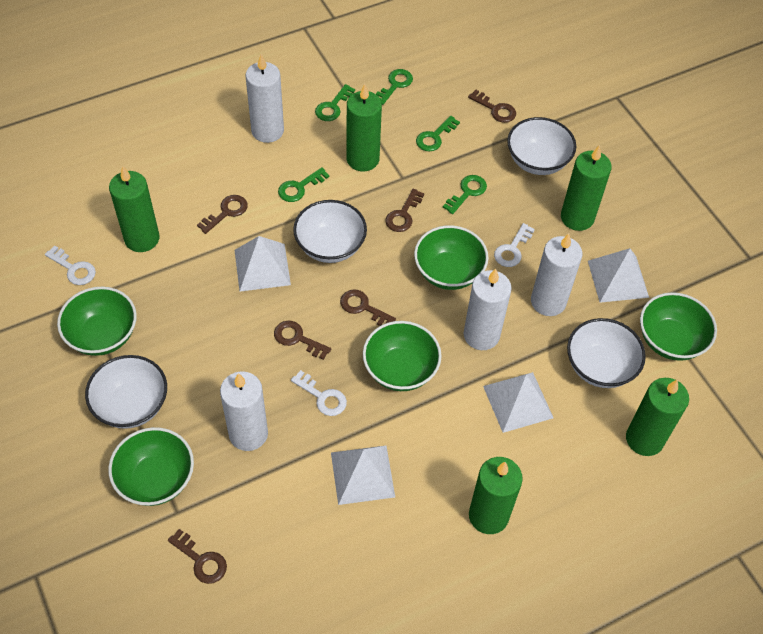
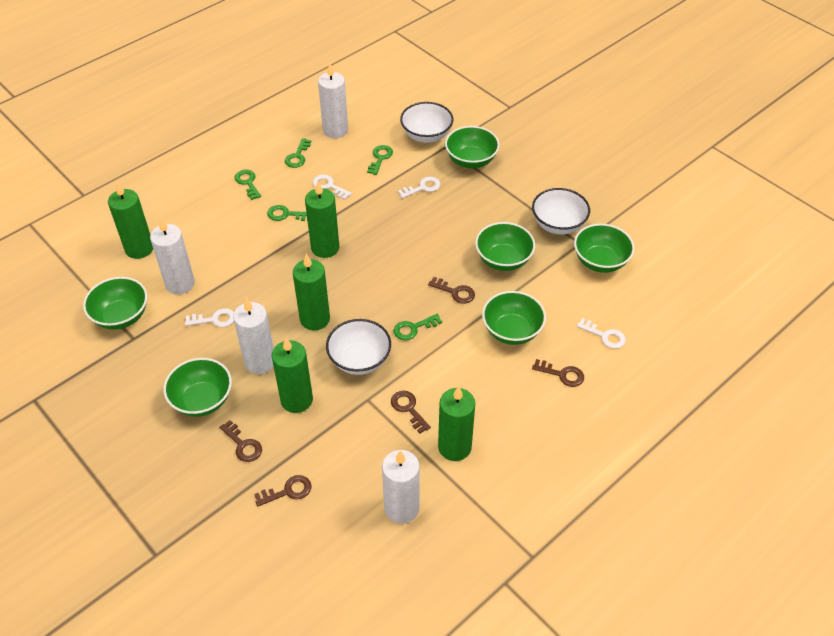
brown key: [168,529,227,584] [197,195,248,234] [274,321,331,360] [340,289,396,326] [385,189,424,232] [468,90,516,123] = 6 -> [219,420,262,462] [254,475,312,506] [391,391,431,433] [428,277,475,304] [532,359,584,387] = 5
green bowl: [57,287,137,356] [108,427,194,506] [363,321,442,391] [414,226,489,290] [640,292,717,361] = 5 -> [83,277,147,330] [163,358,232,417] [445,126,500,168] [475,222,535,271] [482,291,546,345] [574,224,635,273] = 6
white bowl: [85,355,167,429] [293,200,367,263] [507,117,576,175] [567,318,646,388] = 4 -> [326,319,391,375] [400,102,453,143] [532,188,590,235] = 3
white key: [45,246,96,285] [291,370,347,416] [494,223,535,267] = 3 -> [185,308,234,327] [313,174,352,200] [398,177,440,199] [577,318,626,349] = 4
white pyramid: [235,236,291,291] [331,446,395,505] [483,372,554,433] [588,248,649,303] = 4 -> none = 0

